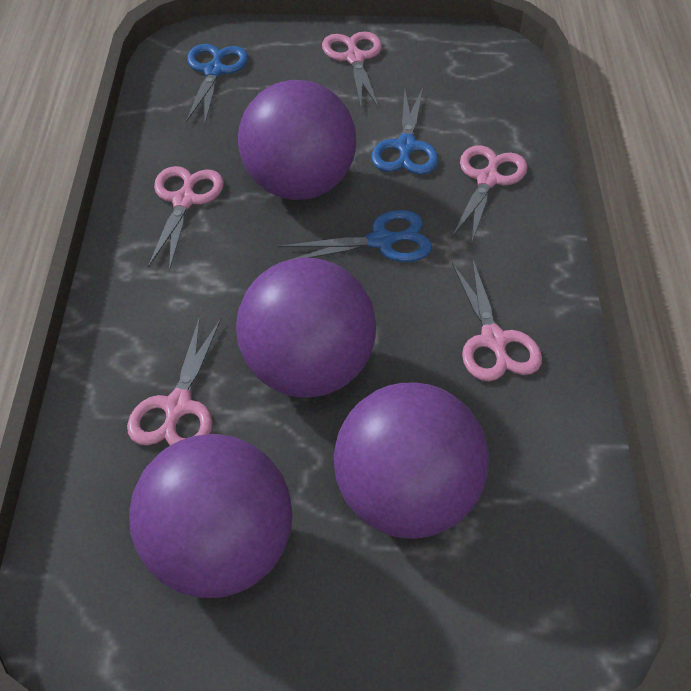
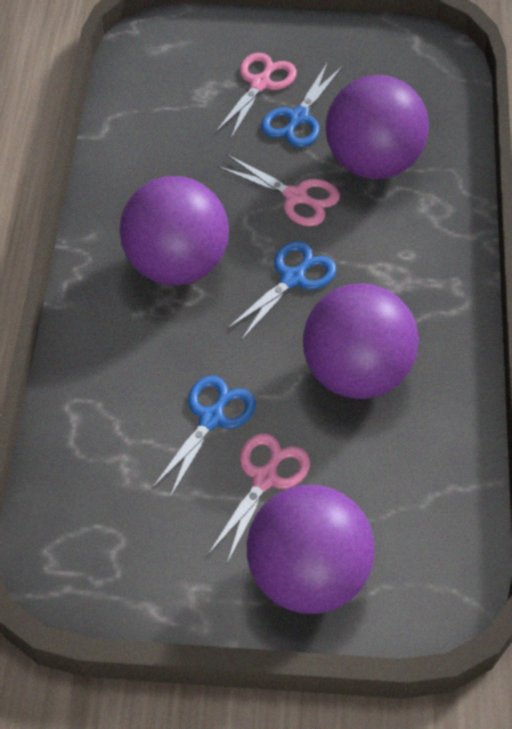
pink scissors: [127,316,221,445] [148,166,224,271] [322,31,382,109] [452,145,528,245] [452,258,542,381] = 5 -> [208,433,310,564] [215,53,297,138] [217,155,340,226] = 3

